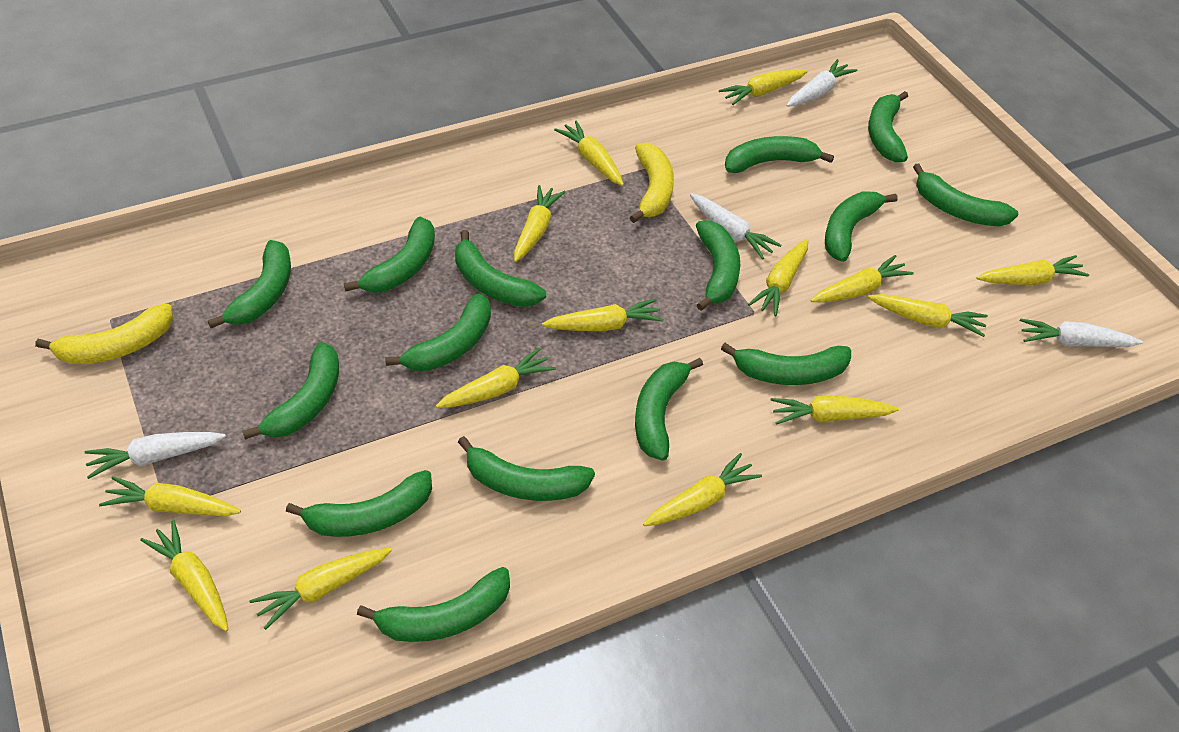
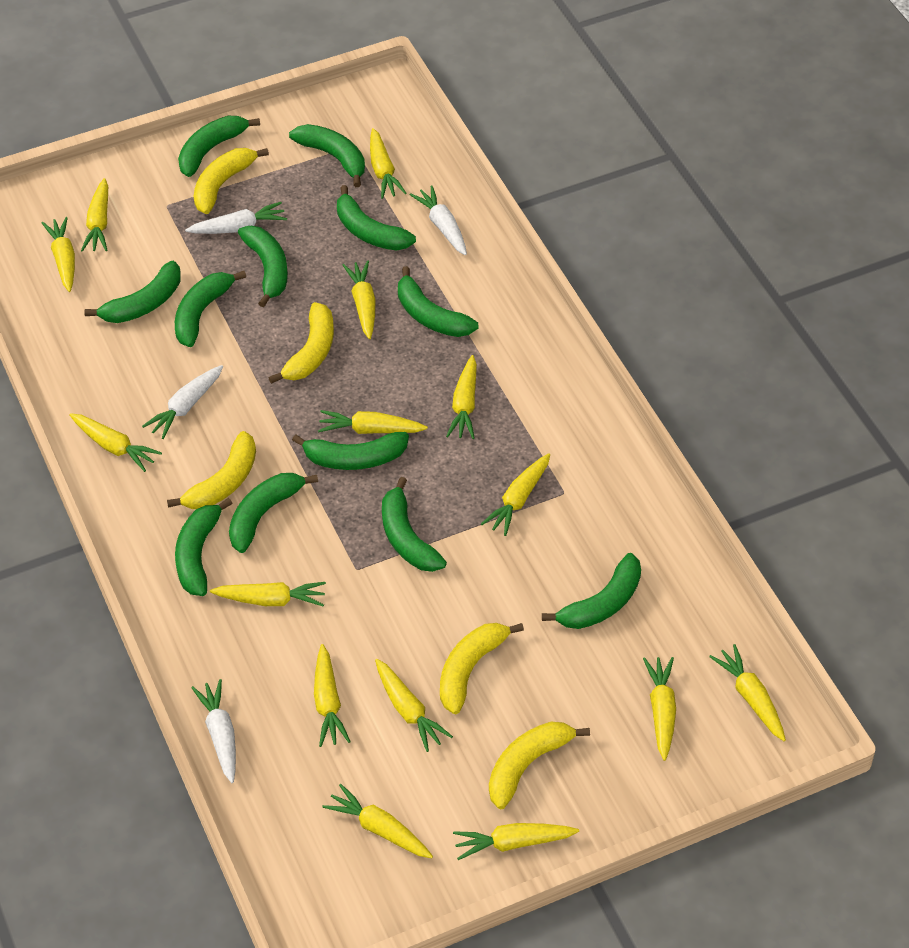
green banana: [208,240,291,328] [243,342,339,440] [286,470,432,537] [344,217,435,293] [357,567,510,642] [385,293,491,371] [455,230,546,307] [458,436,595,501] [635,358,703,461] [696,220,740,311] [721,343,851,385] [725,136,834,173] [825,192,898,262] [868,91,908,162] [913,163,1018,227] = 15 -> [84,261,181,323] [175,271,246,347] [175,498,233,596] [178,116,260,177] [229,473,318,553] [238,226,288,307] [289,124,365,187] [292,432,409,470] [337,185,416,251] [382,477,447,572] [398,266,478,337] [542,553,641,629] = 12
yellow banana: [35,304,173,364] [630,143,674,223] = 2 -> [167,431,256,509] [194,148,269,214] [268,302,334,384] [440,623,524,714] [489,722,590,809] = 5
yellow carrot: [99,477,241,516] [140,520,229,631] [249,548,392,630] [436,348,556,408] [514,185,565,262] [542,298,664,331] [554,120,624,186] [643,453,762,526] [719,69,808,105] [748,239,808,316] [771,395,899,425] [810,255,914,303] [868,294,988,337] [976,255,1089,285] = 14 -> [42,217,75,292] [69,413,162,472] [81,178,108,252] [210,582,326,607] [314,644,351,747] [318,410,428,434] [322,784,433,858] [343,261,375,339] [370,128,407,199] [375,659,453,752] [446,355,477,439] [453,823,579,860] [481,453,550,536] [643,657,676,761] [709,644,786,741] = 15

